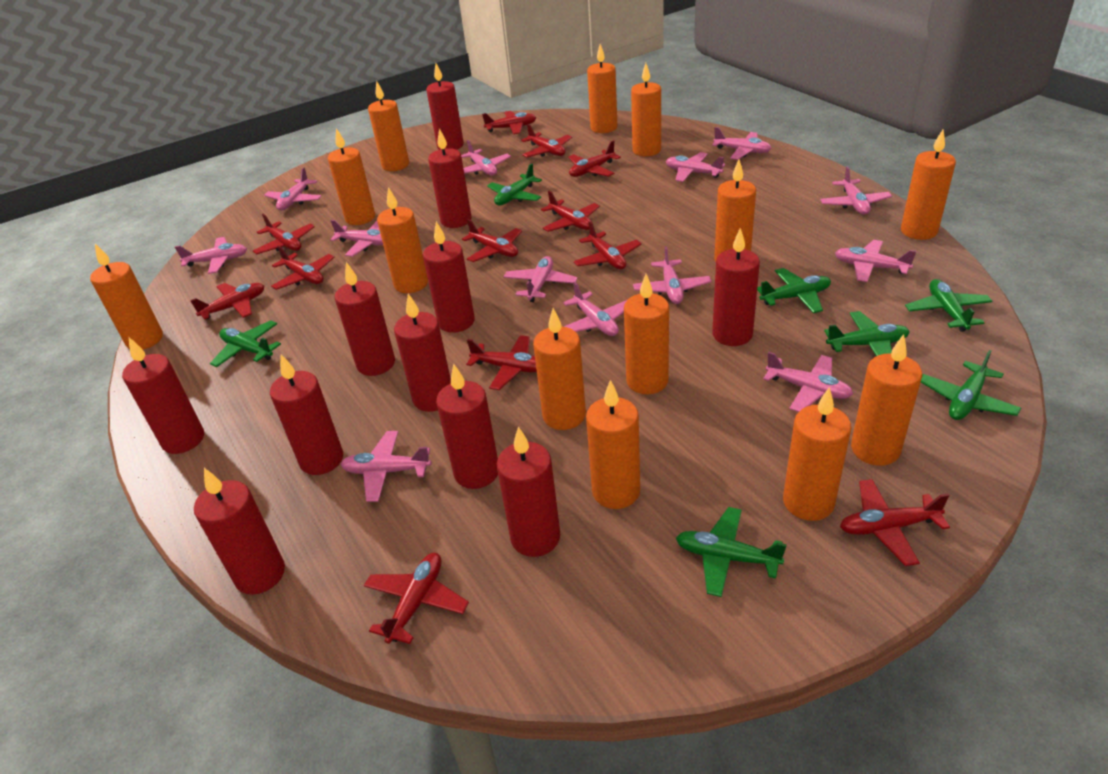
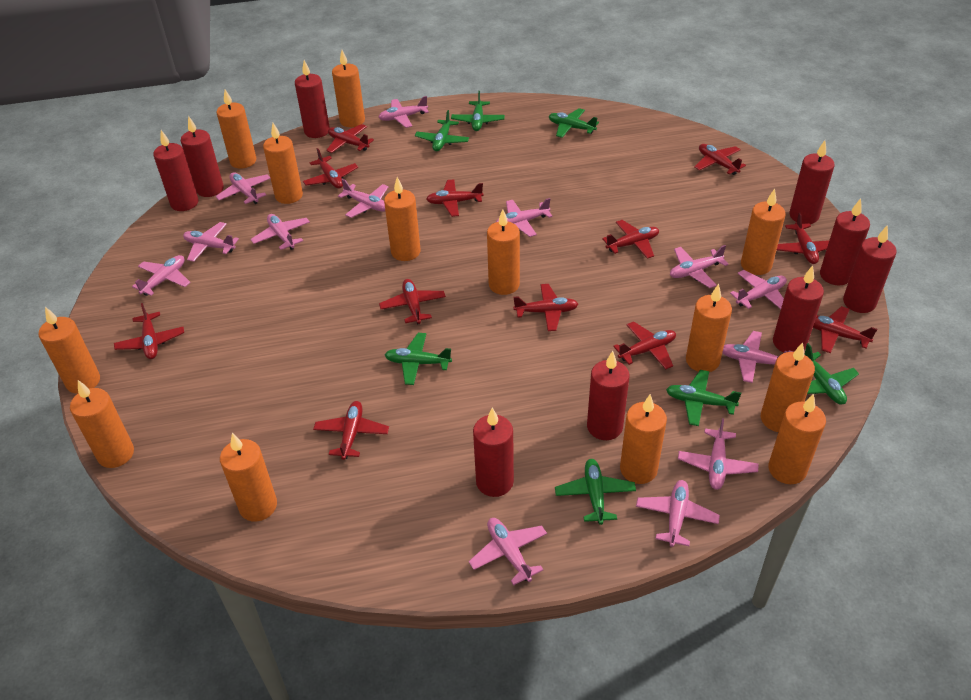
red candle: [122,337,204,454] [194,468,285,595] [270,354,343,475] [335,262,395,376] [394,293,451,412] [423,221,475,333] [426,63,464,150] [428,128,471,228] [436,364,498,489] [497,427,560,557] [712,228,760,346] = 11 -> [153,130,199,211] [181,116,224,197] [295,60,330,138] [473,407,514,497] [587,351,629,440] [773,265,824,352] [790,140,834,224] [820,198,870,285] [843,225,897,313] = 9

